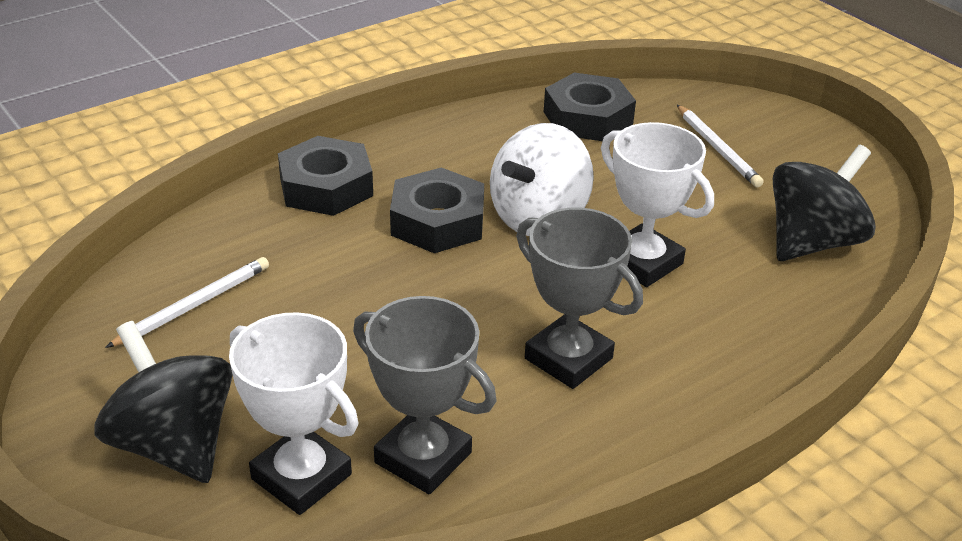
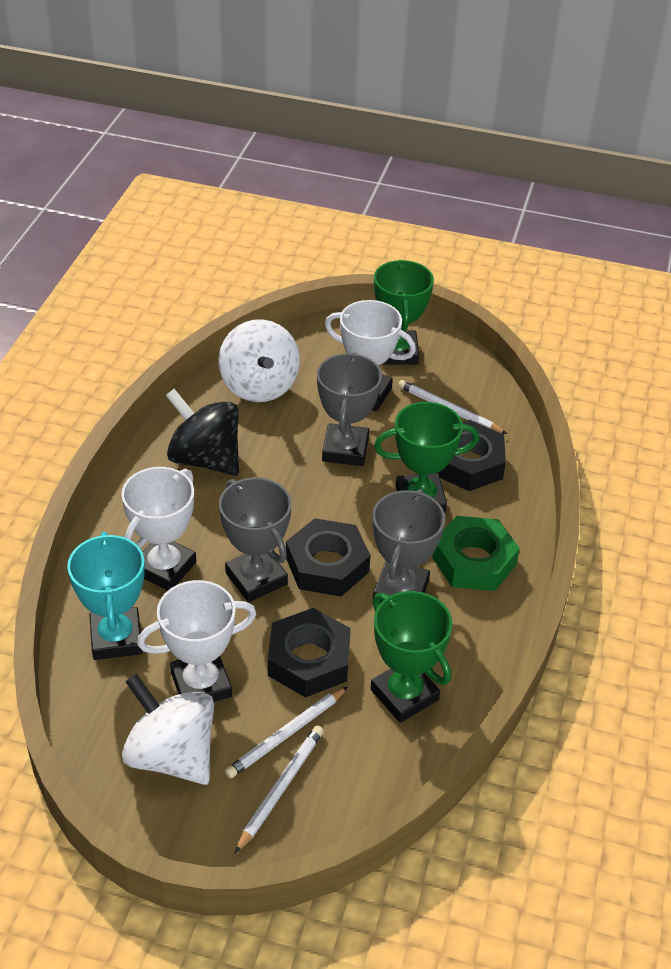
black spinning top: [95,321,232,483] [773,145,876,261] = 2 -> [165,389,239,476] = 1
green nut: none = 0 -> [432,516,520,591] = 1
green trophy: none = 0 -> [371,591,453,723] [374,260,434,365] [374,402,479,513] = 3
grey trophy: [353,296,496,494] [516,208,643,389] = 2 -> [219,477,291,602] [317,352,382,466] [372,489,445,603] = 3
turquoise trophy: none = 0 -> [67,532,145,660] = 1
white pencil: [105,257,269,348] [677,105,764,187] = 2 -> [225,686,348,778] [235,725,324,853] [398,380,507,434] = 3
white spinning top: [490,123,594,236] = 1 -> [122,674,214,785] [219,319,300,402] = 2
white trophy: [229,312,358,515] [601,122,714,287] = 2 -> [122,467,196,590] [137,580,256,702] [325,300,416,411] = 3

